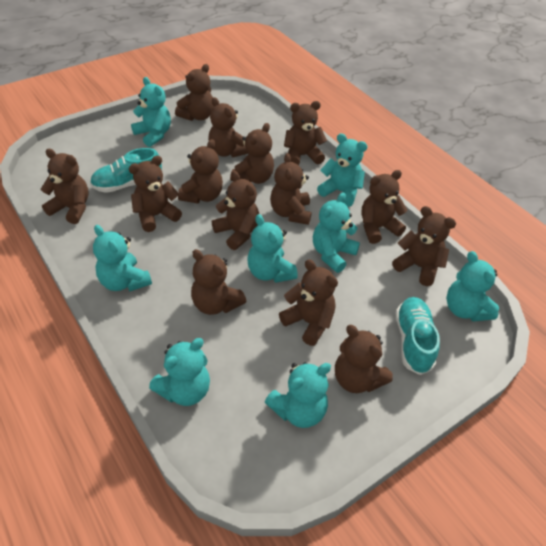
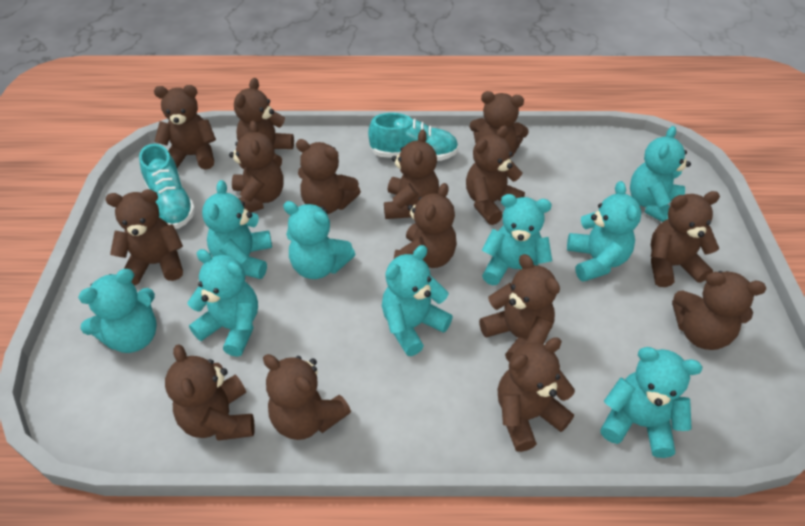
brown teddy bear: [40,149,89,224] [129,156,182,232] [175,64,214,121] [178,139,223,204] [191,249,246,315] [208,97,249,157] [212,171,259,250] [230,123,274,184] [270,153,311,225] [279,259,338,346] [284,101,327,165] [335,325,393,393] [362,170,408,244] [392,206,456,286] = 14 -> [106,189,183,285] [154,85,216,170] [165,344,255,441] [229,120,284,212] [234,78,294,166] [263,354,351,440] [296,139,361,214] [384,129,439,219] [394,183,457,268] [466,126,525,225] [470,91,529,157] [479,254,560,361] [498,337,575,452] [651,191,720,287] [672,271,766,350] = 15
turquoise teddy bear: [93,225,152,291] [131,77,171,147] [149,338,210,406] [247,214,298,283] [265,362,331,428] [313,192,360,273] [317,134,368,207] [446,251,499,322] = 8 -> [78,269,157,353] [187,249,258,357] [202,180,272,279] [283,201,355,279] [382,245,453,356] [482,194,552,285] [567,181,642,282] [600,347,702,458] [630,126,691,222] = 9

